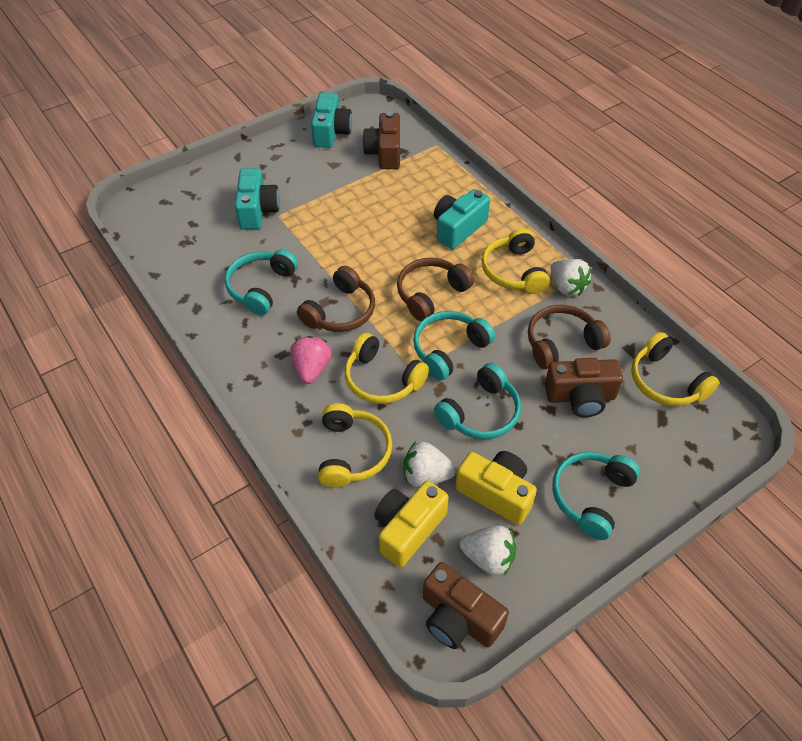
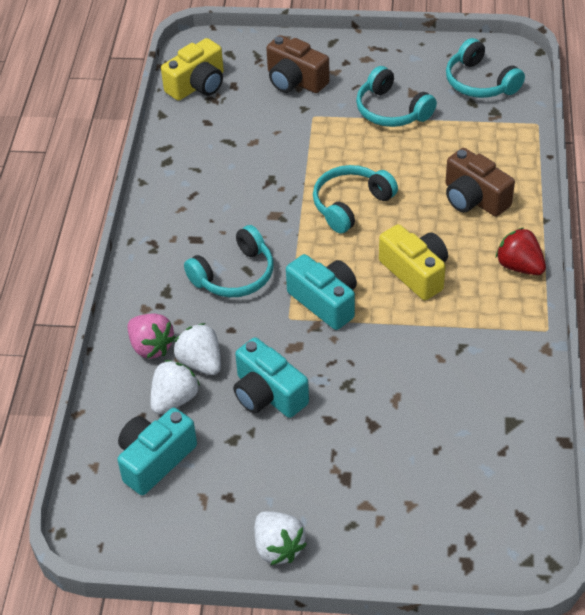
brown camera: [363,111,400,169] [423,562,509,649] [545,358,623,417] = 3 -> [266,35,330,93] [446,148,515,217] = 2
brown headphones: [297,266,375,332] [397,258,474,321] [528,305,611,369] = 3 -> none = 0
red strawberry: none = 0 -> [496,228,546,275] = 1
yellow headphones: [318,403,392,488] [345,333,429,404] [482,228,550,294] [631,332,719,406] = 4 -> none = 0

